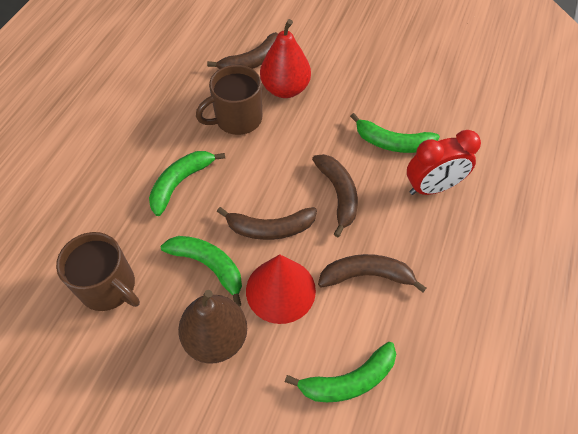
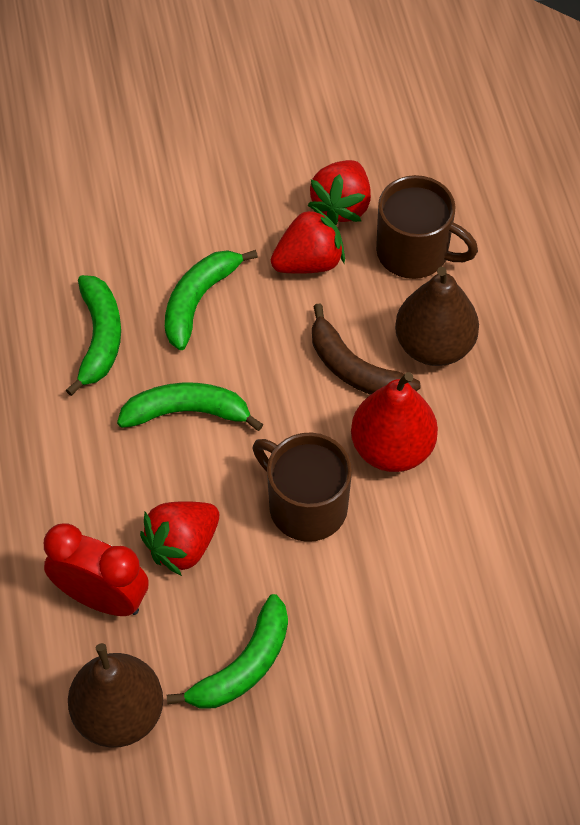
brown banana: [207,32,278,69] [217,207,317,240] [312,154,358,237] [318,254,426,293] = 4 -> [312,303,420,395] = 1
brown pear: [178,290,247,364] = 1 -> [68,643,163,748] [395,267,479,366] = 2
red cone: [246,254,316,324] = 1 -> none = 0
red strawberry: none = 0 -> [140,501,219,576] [271,206,345,274] [308,160,371,225] = 3

